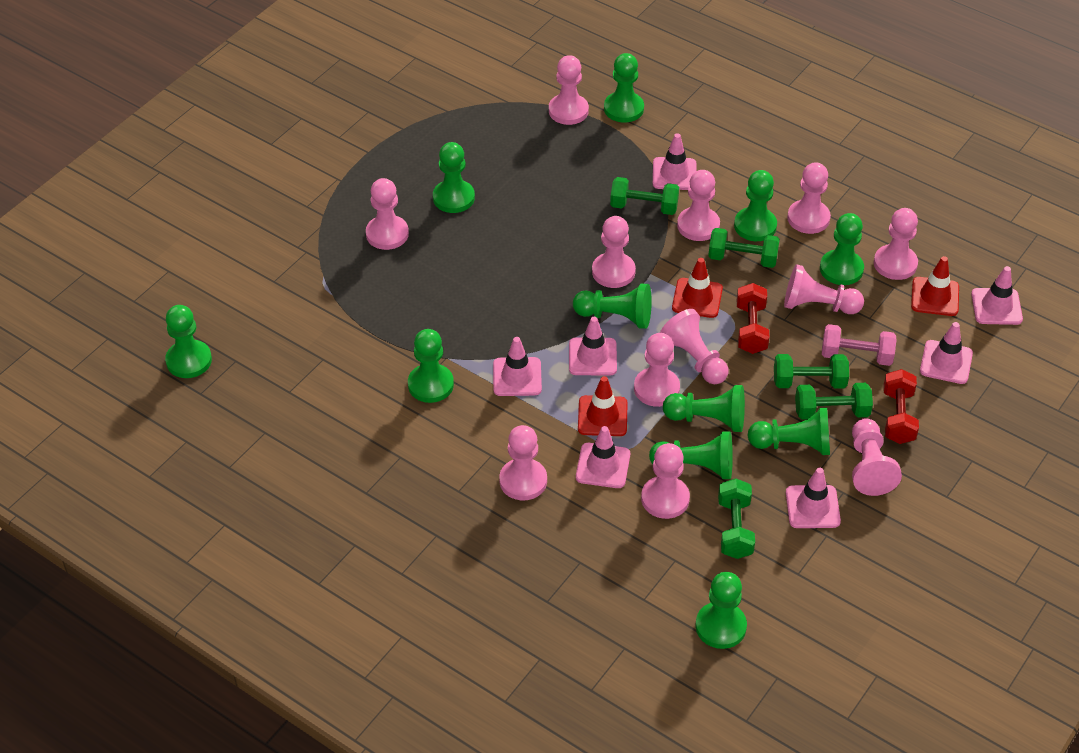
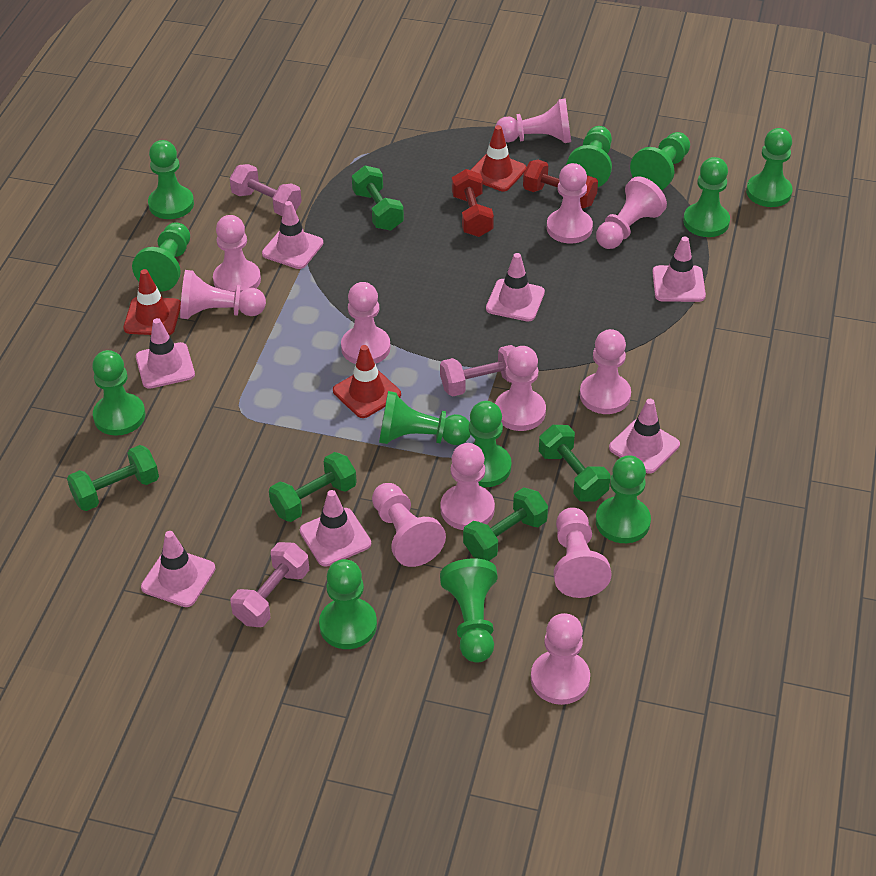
green pawn: [165,305,212,378] [408,329,454,403] [433,142,475,213] [573,284,652,329] [604,53,644,123] [649,431,733,479] [663,385,745,432] [695,572,747,649] [734,170,777,241] [747,408,830,455] [820,213,864,285] = 11 -> [92,350,145,436] [132,222,190,292] [148,140,194,219] [319,559,377,649] [379,391,471,445] [440,558,498,663] [469,401,511,487] [566,126,612,187] [596,455,651,543] [630,132,690,190] [683,157,730,237] [746,128,793,207] = 12
pink dumbbell: [822,324,896,366] = 1 -> [229,164,302,216] [230,542,309,627] [440,345,516,397] = 3

